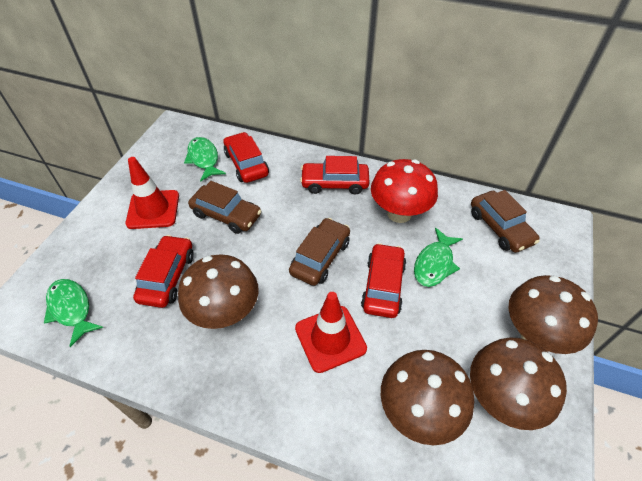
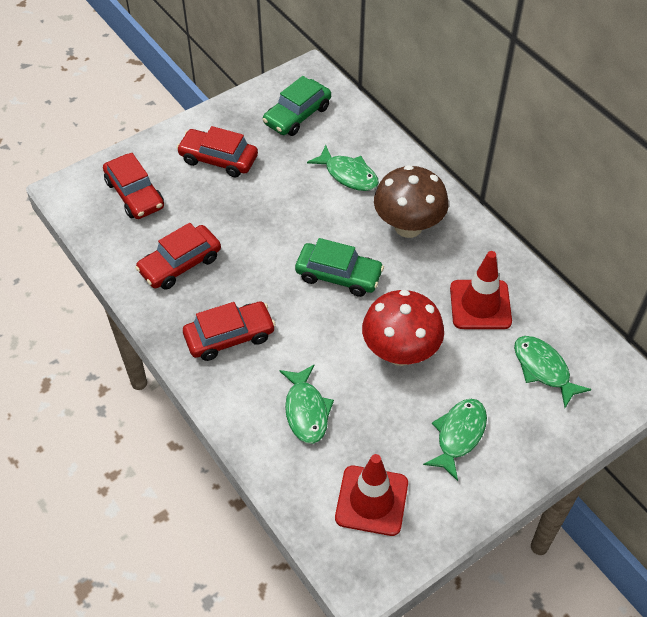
brown car: [188,181,261,234] [289,218,350,286] [471,190,540,253] = 3 -> none = 0
brown mushroom: [178,254,259,329] [381,350,474,445] [470,337,567,430] [509,275,598,354] = 4 -> [374,165,449,238] = 1
green car: none = 0 -> [263,76,331,136] [295,238,384,297] = 2
green fish: [44,279,104,347] [184,137,226,182] [414,228,463,287] = 3 -> [280,365,334,444] [307,145,379,191] [423,399,487,481] [514,336,591,408] = 4

